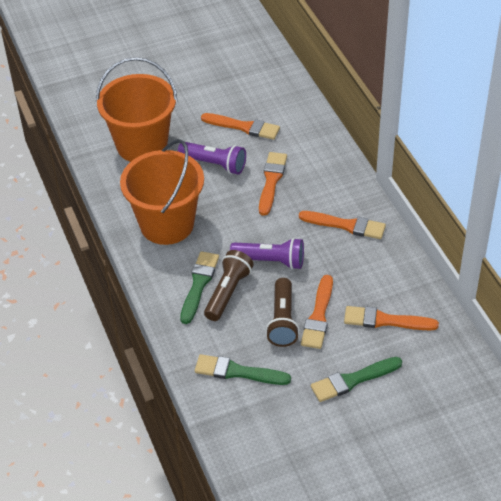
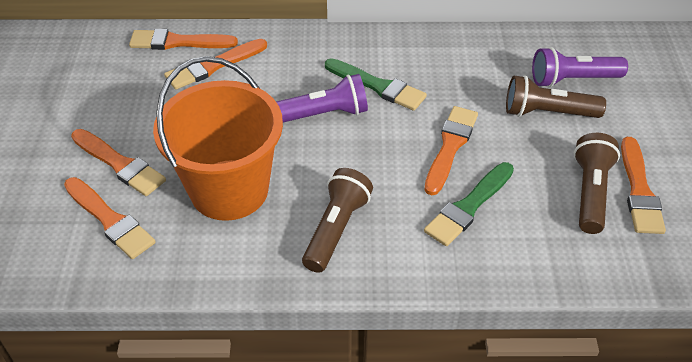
brown flashlight: [204,250,254,321] [266,278,299,347] = 2 -> [302,168,373,273] [506,75,606,118] [574,133,620,234] = 3
green brush: [180,251,219,324] [195,354,291,385] [311,357,402,402] = 3 -> [325,58,427,111] [424,162,514,246] = 2
orange brush: [201,113,280,140] [259,152,287,216] [299,211,386,239] [301,275,333,349] [344,306,439,330] = 5 -> [64,177,156,259] [71,129,166,196] [129,29,238,50] [164,39,267,90] [424,106,478,195] [621,137,666,234] = 6
orange bucket: [96,57,178,162] [120,139,204,245] = 2 -> [153,56,283,221] = 1

